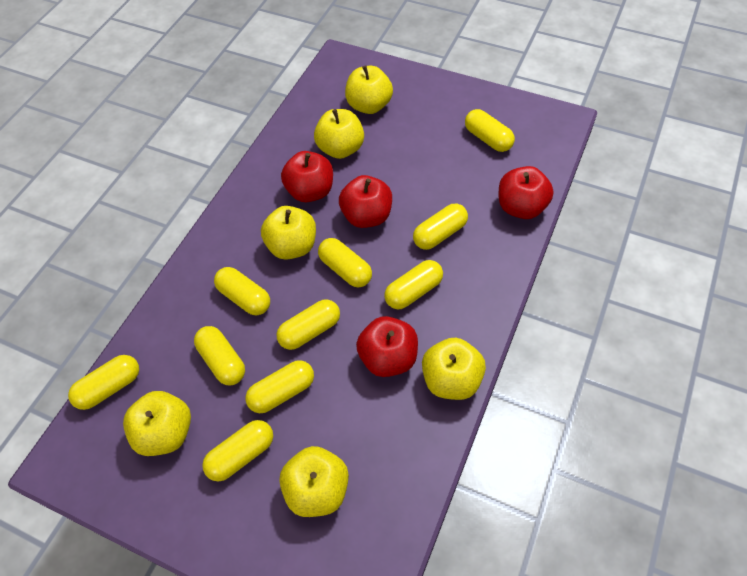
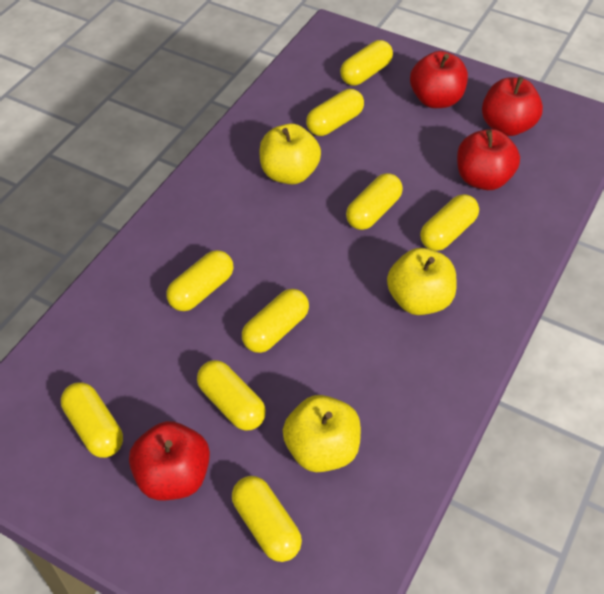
yellow apple: [123,391,191,456] [261,206,316,260] [279,446,349,517] [314,109,364,159] [345,65,393,114] [422,338,486,400] = 6 -> [259,124,321,184] [283,395,361,472] [387,248,456,315] = 3
yellow capsule: [68,355,139,410] [194,326,245,385] [202,420,273,481] [214,267,270,315] [245,360,314,413] [276,299,340,350] [318,238,372,287] [384,260,443,309] [413,203,468,250] [465,109,515,152] = 10 -> [61,382,123,458] [167,250,233,311] [197,360,266,431] [232,476,302,562] [242,289,309,353] [306,89,364,136] [340,40,393,85] [346,173,403,230] [420,194,479,251] = 9

